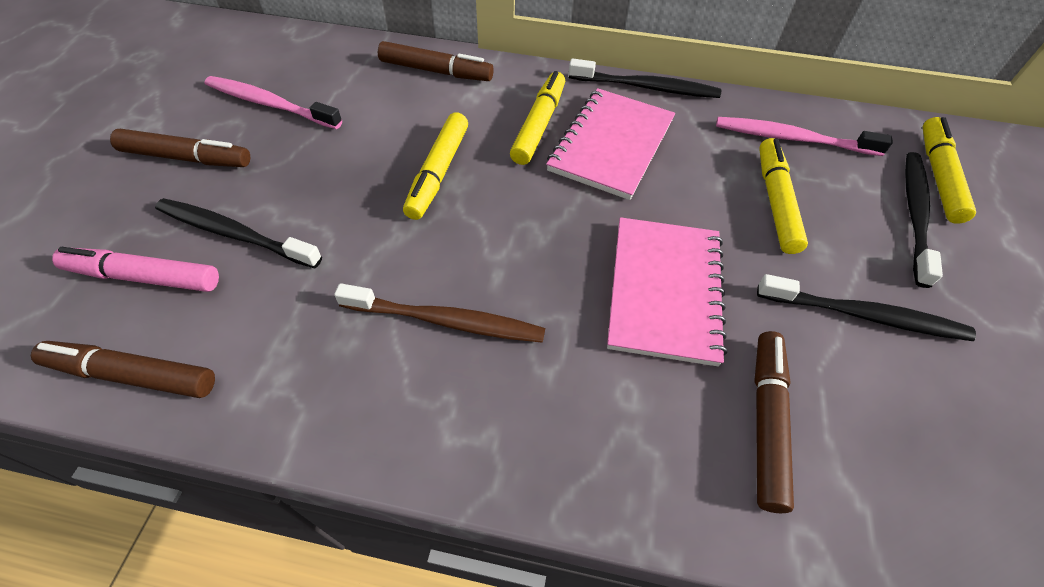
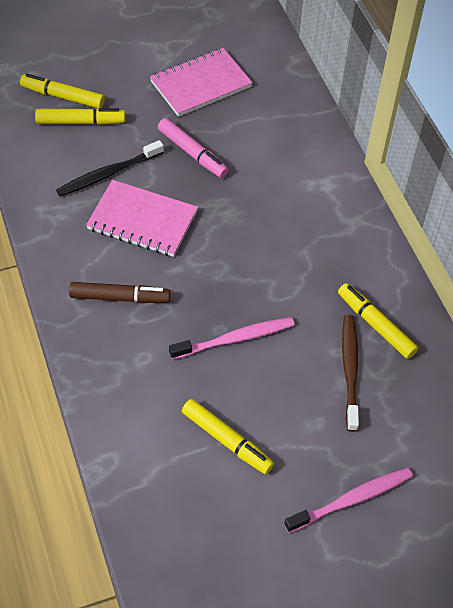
black toothbrush: [155,198,322,269] [569,58,721,98] [757,274,976,341] [905,152,943,288] = 4 -> [56,140,164,197] = 1
brown marker: [31,341,215,398] [110,129,250,167] [378,41,494,81] [754,331,794,513] = 4 -> [69,282,170,303] = 1

